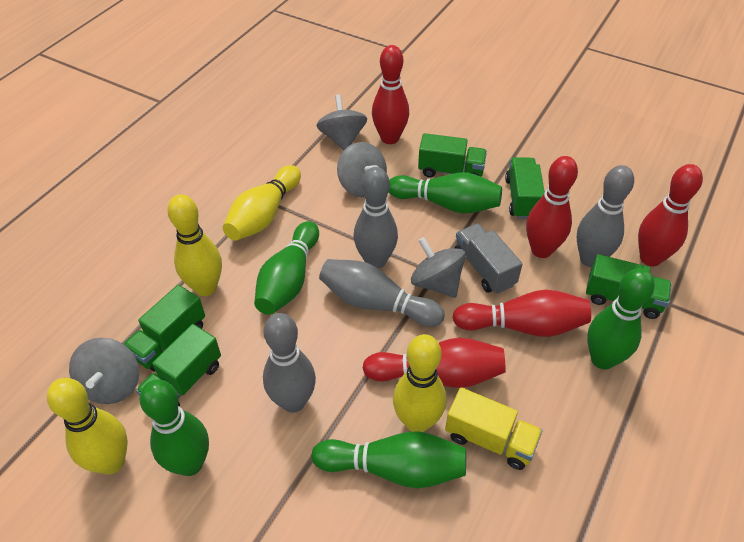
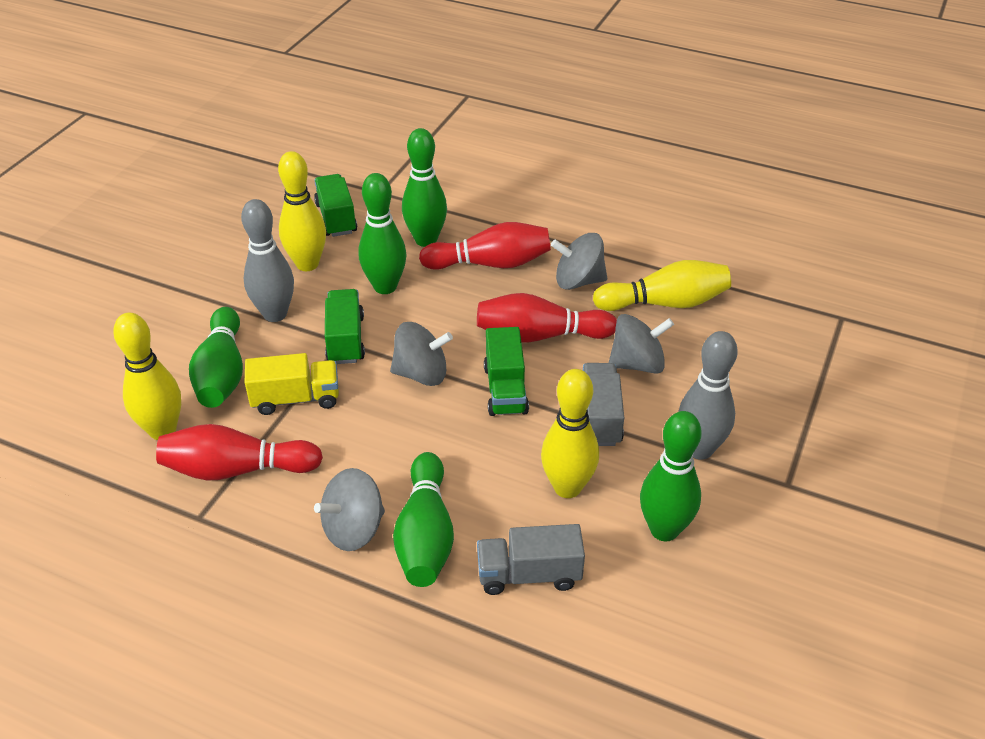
green truck: [124,285,205,372] [136,324,221,407] [418,133,487,177] [505,157,545,219] [586,254,672,319] = 5 -> [314,174,357,237] [325,289,365,364] [484,327,529,416] = 3
grey bowling pin: [263,313,316,413] [319,259,445,327] [354,167,398,269] [577,165,634,267] = 4 -> [241,199,294,322] [678,331,738,460] = 2
grey truck: [455,223,522,294] = 1 -> [477,524,585,595] [583,363,624,446] = 2
red bowling pin: [362,338,506,388] [372,45,409,144] [452,290,591,337] [526,156,578,258] [638,164,703,266] = 5 -> [156,424,323,480] [419,222,551,270] [477,293,617,343] = 3

